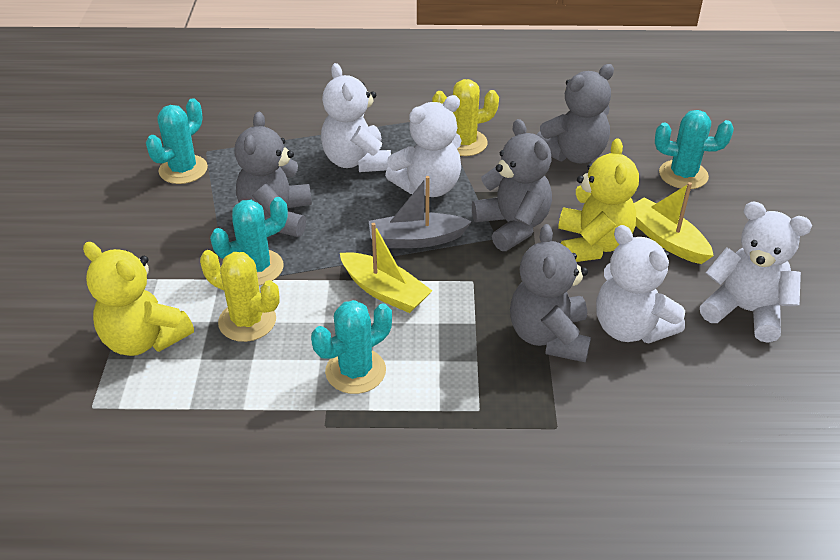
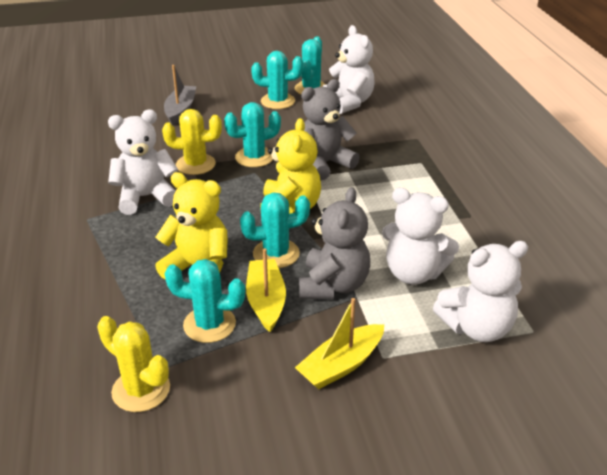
grey teddy bear: [234,112,312,237] [472,119,552,251] [510,224,591,362] [537,64,614,163] = 4 -> [299,187,370,299] [301,79,360,181] = 2
turquoise cactus: [146,98,208,184] [210,197,288,286] [311,300,392,394] [655,110,734,189] = 4 -> [165,259,245,343] [224,102,281,167] [240,193,310,268] [251,51,303,109] [295,37,326,94] = 5

